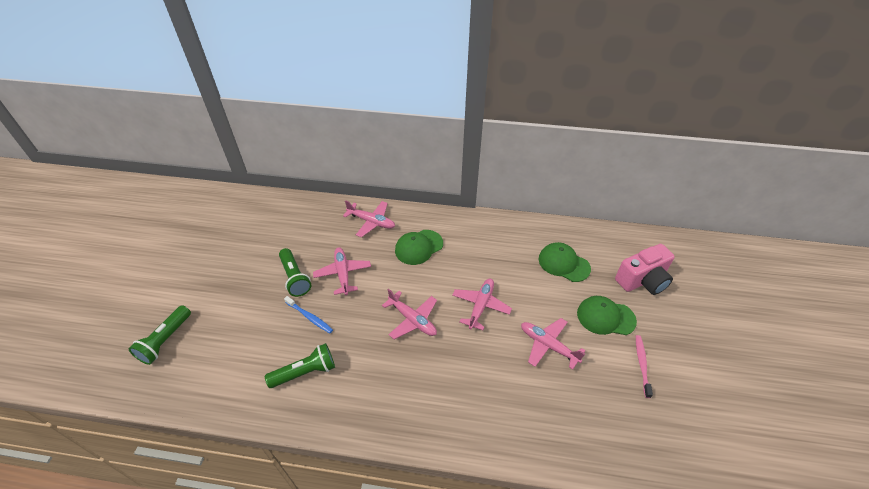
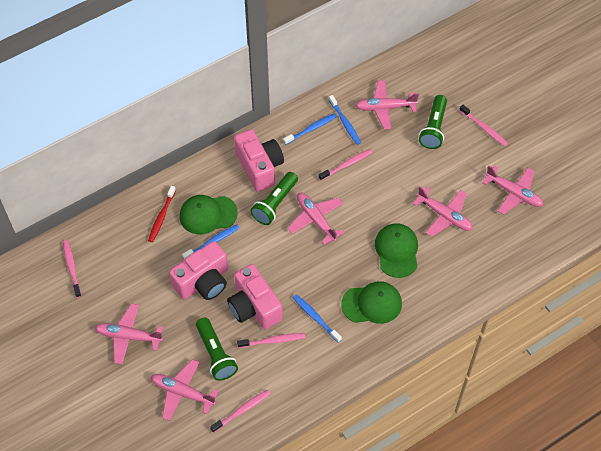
blue toothbrush: [284,296,333,333] = 1 -> [182,225,239,260] [283,114,337,145] [293,294,342,343] [329,95,361,145] = 4
pink camera: [615,244,675,295] = 1 -> [169,241,228,300] [227,264,283,329] [234,129,284,192] = 3
pink plane: [313,247,371,295] [343,200,395,237] [382,289,437,339] [452,279,512,330] [521,318,586,370] = 5 -> [95,303,163,364] [151,359,219,421] [288,193,345,245] [355,80,419,129] [413,186,473,237] [482,165,543,214] = 6
pink toothbrush: [636,335,653,398] = 1 -> [63,240,81,298] [210,389,271,433] [237,333,305,348] [319,149,373,181] [460,104,508,146] = 5
red toothbrush: none = 0 -> [148,186,176,242] = 1

